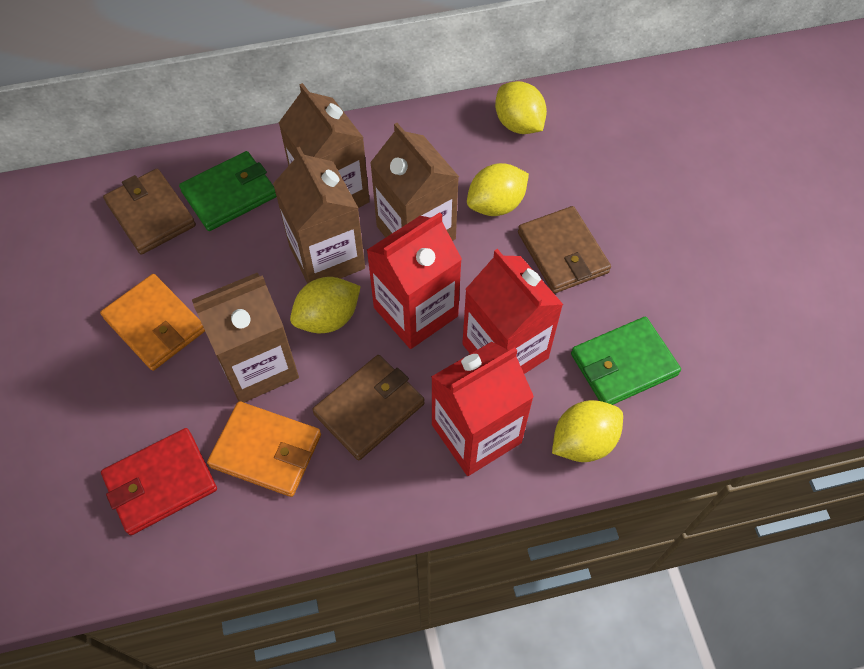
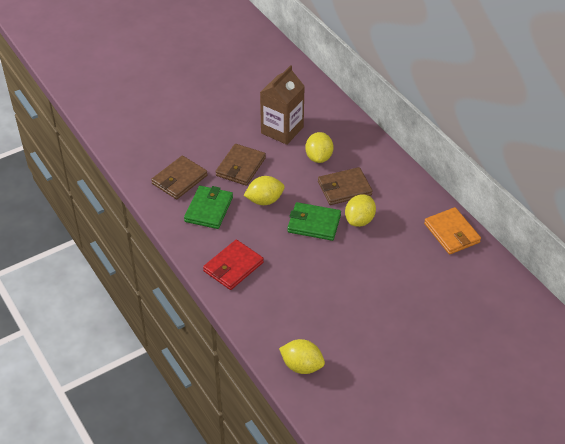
brown carton: [192,273,299,402] [273,147,365,284] [279,83,370,208] [370,123,459,241] = 4 -> [260,65,305,145] = 1
orange wallet: [100,274,205,371] [207,401,321,497] = 2 -> [424,207,481,254] = 1
red carton: [367,212,462,349] [431,342,534,476] [462,249,564,374] = 3 -> none = 0

